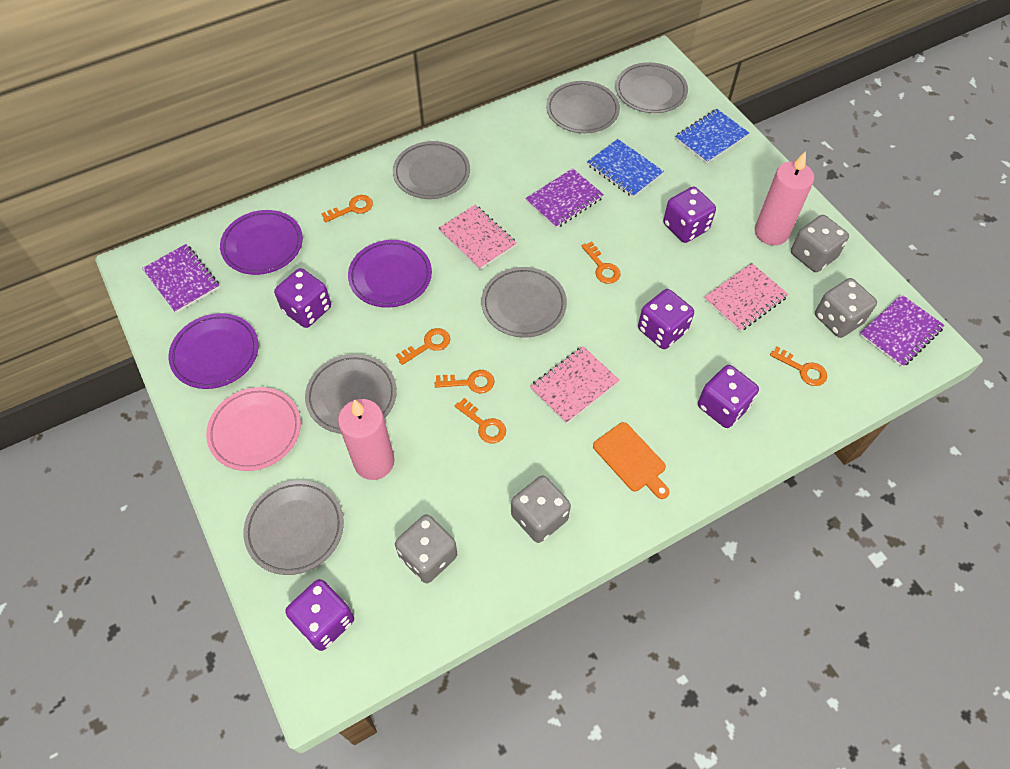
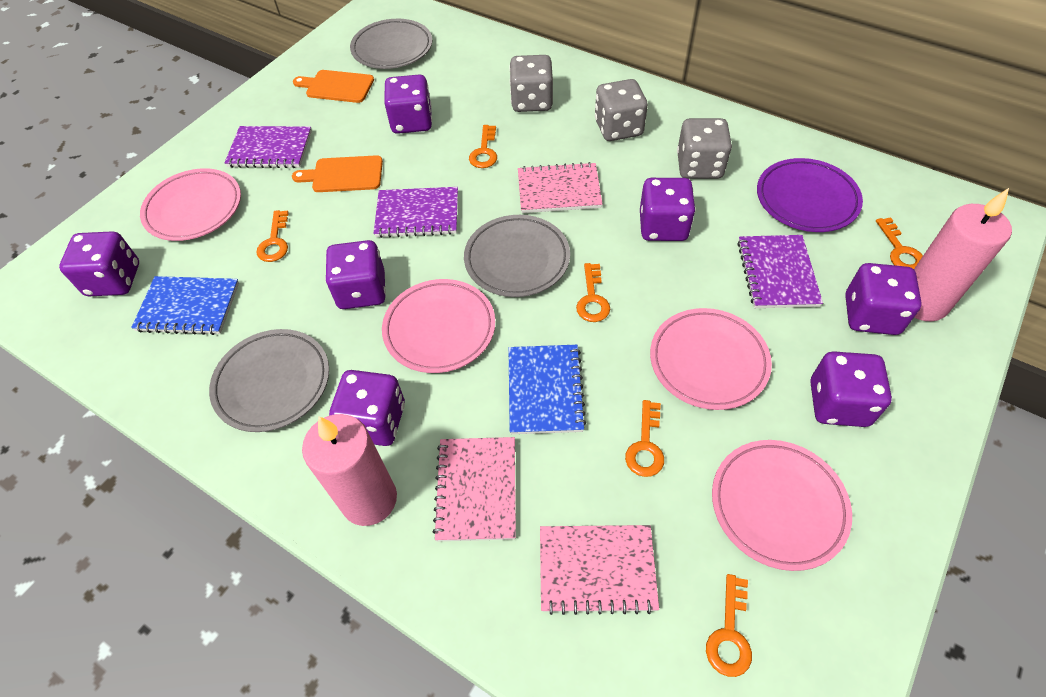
grey dice: [395,514,457,583] [511,475,571,543] [791,215,849,272] [815,278,877,338] = 4 -> [509,55,553,112] [595,79,648,141] [677,118,732,179] = 3
grey plate: [243,480,344,575] [305,354,397,434] [393,141,470,199] [481,267,567,337] [546,81,620,133] [615,62,688,113] = 6 -> [209,329,329,432] [350,19,432,69] [464,215,570,297] = 3
orange cutting board: [593,422,670,499] = 1 -> [292,155,383,192] [293,70,374,103] = 2
pink plate: [206,387,301,471] = 1 -> [140,168,241,241] [382,279,495,373] [650,308,772,410] [712,440,852,571] = 4
purple dice: [274,268,331,328] [285,579,354,651] [638,289,694,349] [663,187,716,243] [698,365,759,428] = 5 -> [59,231,139,296] [325,240,386,309] [329,370,405,446] [384,74,432,134] [640,178,696,241] [810,351,892,427] [845,263,922,335] = 7
purple plate: [169,313,259,389] [220,210,303,275] [348,240,432,308] = 3 -> [757,158,863,232] = 1

